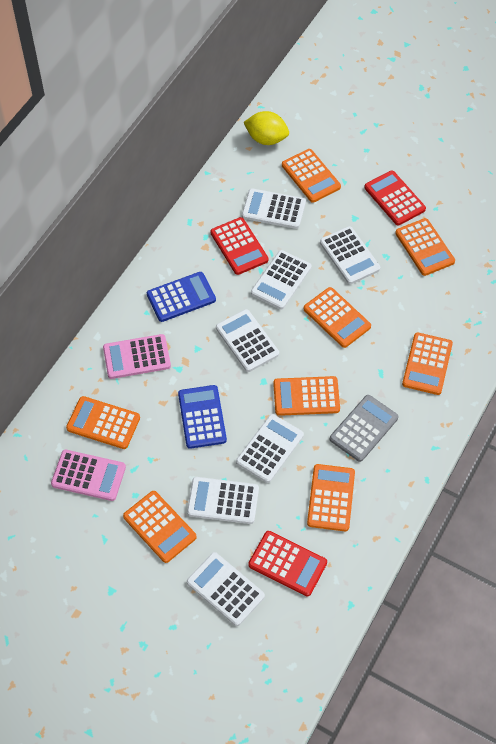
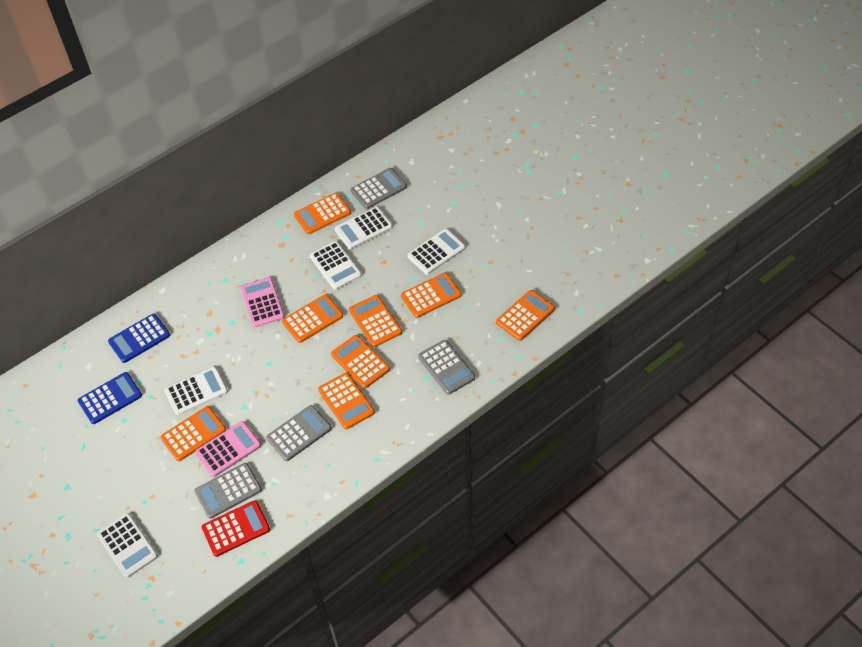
grey calculator: [330,395,398,462] = 1 -> [194,463,262,519] [266,405,332,461] [351,168,407,209] [418,340,475,395] = 4
red calculator: [210,217,268,275] [248,531,327,596] [364,170,426,225] = 3 -> [202,500,270,557] = 1
white calculator: [187,477,259,524] [187,552,265,626] [216,309,279,372] [236,414,304,483] [242,188,306,229] [251,250,312,310] [320,226,380,284] = 7 -> [97,513,158,578] [164,366,228,416] [310,241,362,290] [335,207,393,249] [407,229,465,275] = 5
yellow lemon: [243,111,289,145] = 1 -> none = 0

